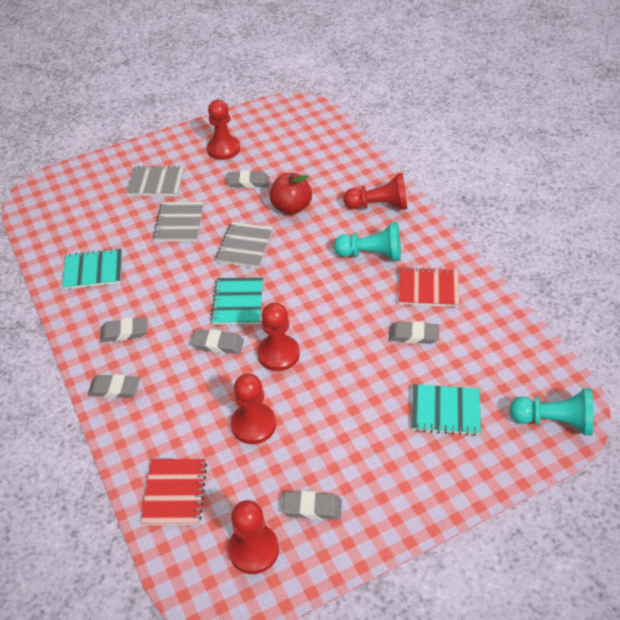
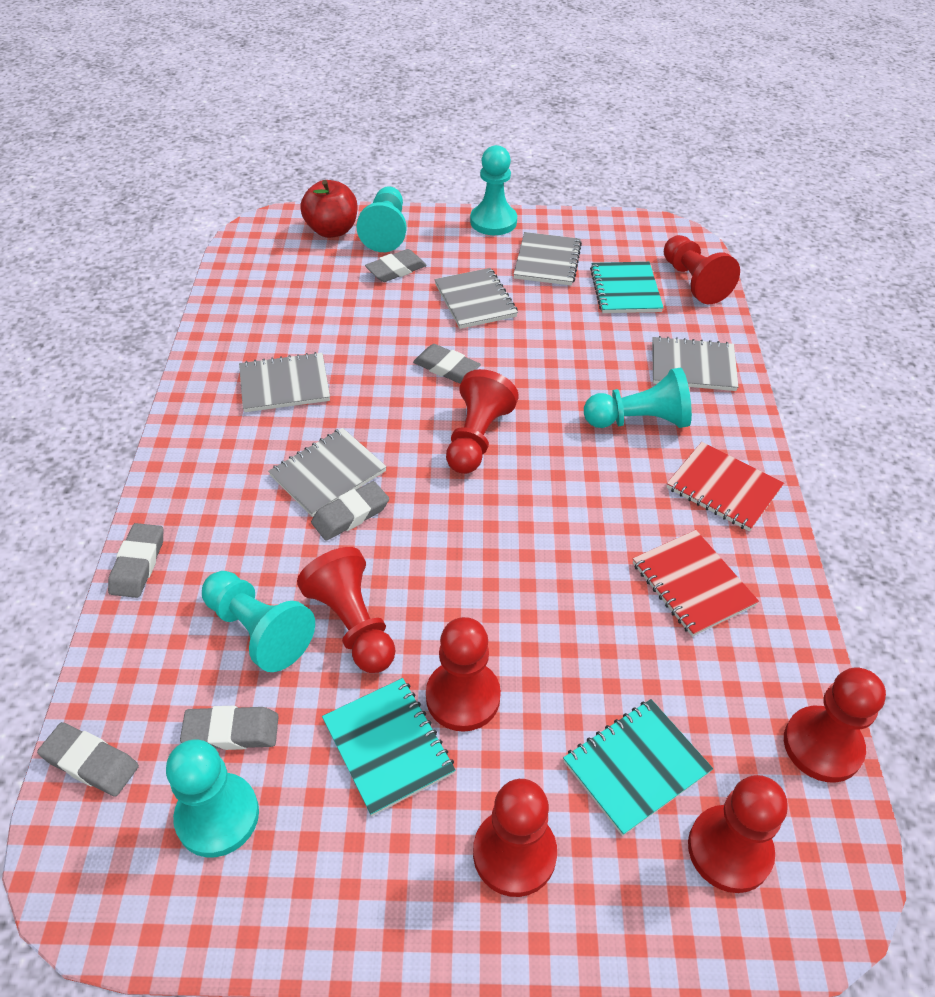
grey notebook: [126,166,184,196] [153,202,204,241] [215,222,273,268] = 3 -> [239,352,330,412] [268,428,387,517] [434,268,518,329] [513,232,582,286] [652,336,739,391] = 5
red pawn: [207,100,240,160] [228,500,279,574] [231,374,276,444] [257,303,300,371] [344,173,407,210] = 5 -> [297,547,395,673] [426,617,501,732] [446,369,519,474] [473,779,557,897] [664,235,740,304] [688,775,788,893] [784,668,886,782] = 7
turquoise pawn: [334,222,401,261] [509,388,593,435] = 2 -> [166,739,259,857] [202,571,315,672] [356,186,407,252] [470,145,517,235] [584,368,692,428] = 5

